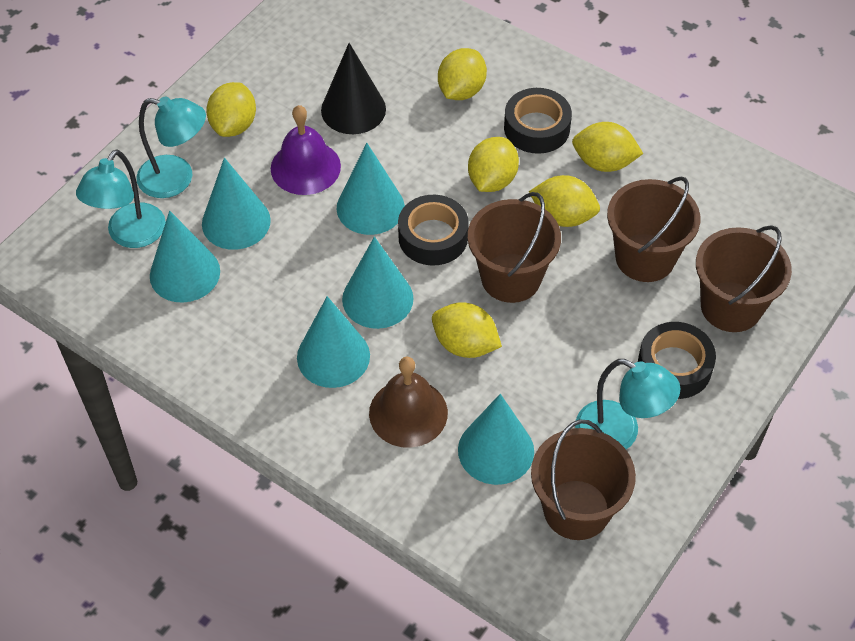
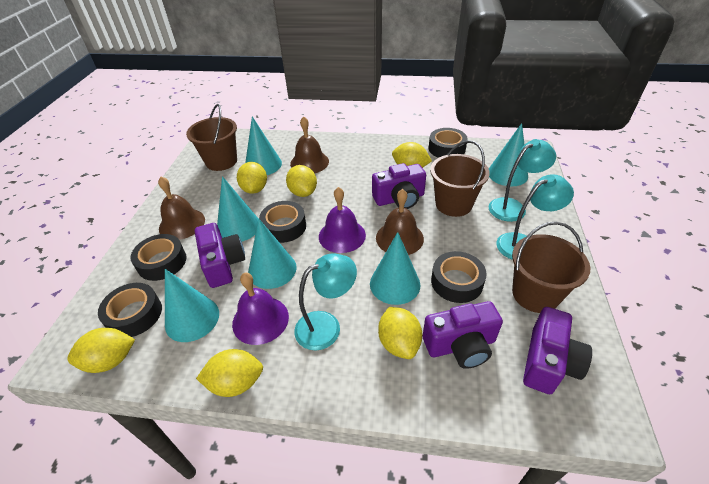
black cone: [321,43,386,134] = 1 -> none = 0
black tape: [398,195,469,266] [504,88,572,154] [638,322,716,399] = 3 -> [98,283,162,337] [131,234,186,281] [259,201,306,243] [429,128,468,158] [431,251,487,303] = 5
brown bell: [369,357,448,448] = 1 -> [158,177,205,240] [290,116,329,173] [376,189,424,255] = 3
brown bucket: [468,192,561,303] [531,420,636,540] [607,177,700,282] [696,225,792,332] = 4 -> [186,104,237,171] [430,140,490,217] [512,222,590,313] = 3
purple bell: [271,105,341,195] = 1 -> [232,273,289,345] [319,187,366,253] = 2
purple camera: none = 0 -> [195,223,245,288] [372,163,426,209] [423,301,503,369] [523,307,592,394] = 4

